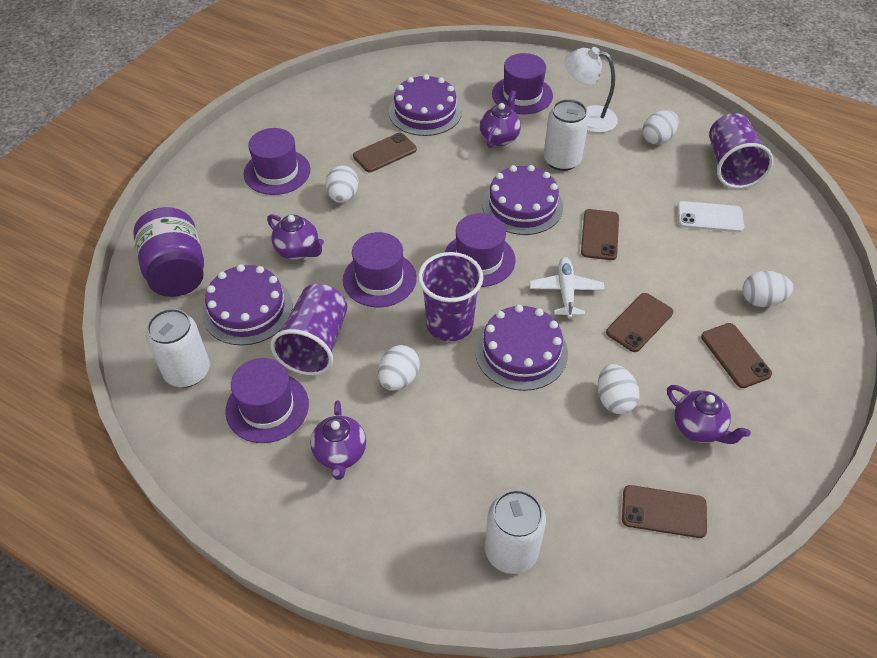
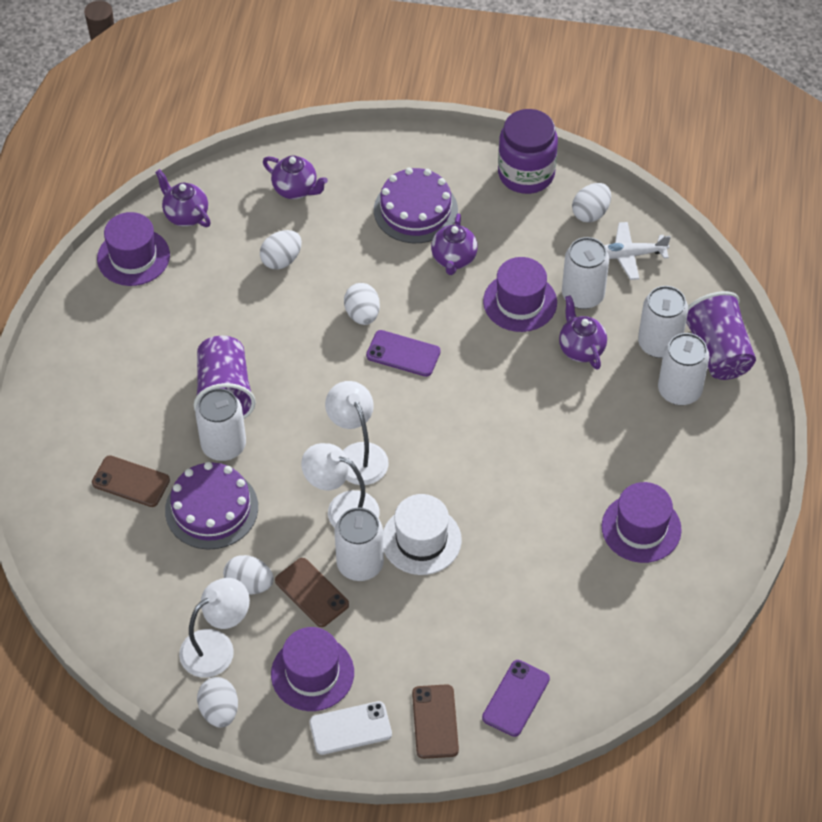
brown phone: [353,133,417,172] [581,209,619,260] [606,293,673,352] [622,485,707,538] [701,323,772,388] = 5 -> [92,455,170,507] [275,558,349,627] [412,684,459,759] = 3
purple cake: [202,264,292,345] [389,74,462,136] [475,305,568,391] [482,165,563,235] = 4 -> [165,462,258,550] [374,168,458,243] = 2
purple cup: [270,284,348,375] [418,252,483,341] [709,113,773,189] = 3 -> [194,336,256,419] [686,291,756,380] = 2
purple hat: [225,358,309,443] [244,128,310,195] [343,232,417,307] [444,213,516,287] [492,53,553,114] = 5 -> [97,212,170,286] [271,627,354,711] [483,257,557,332] [602,482,682,563] = 4
purple phone: none = 0 -> [366,330,441,377] [482,660,550,737] = 2
white can: [146,309,210,387] [485,490,546,574] [544,99,589,171] = 3 -> [195,388,246,461] [334,508,384,581] [562,237,609,309] [638,286,688,358] [658,333,710,405] = 5
white hat: none = 0 -> [383,494,462,575] = 1
white lamp: [564,47,618,133] = 1 -> [179,578,250,678] [301,443,380,528] [325,381,389,485] = 3

